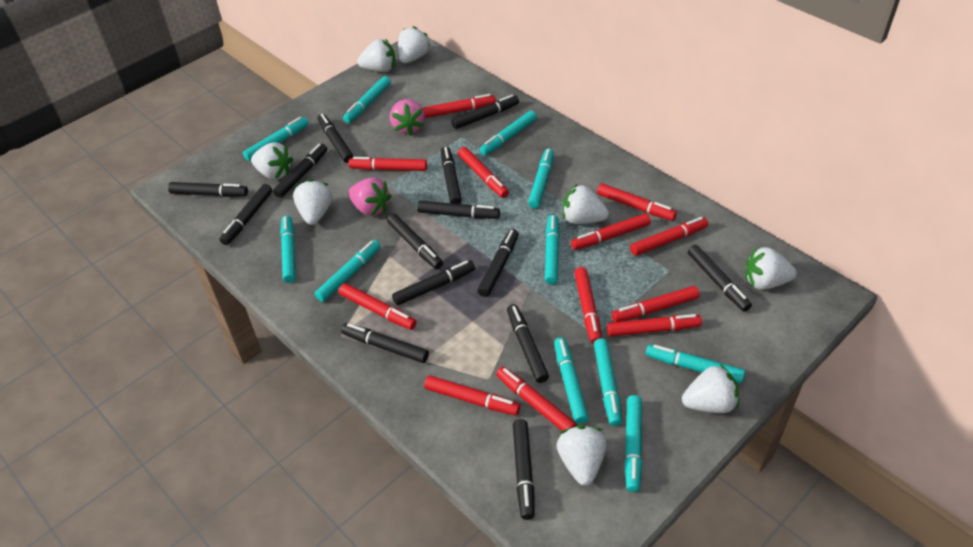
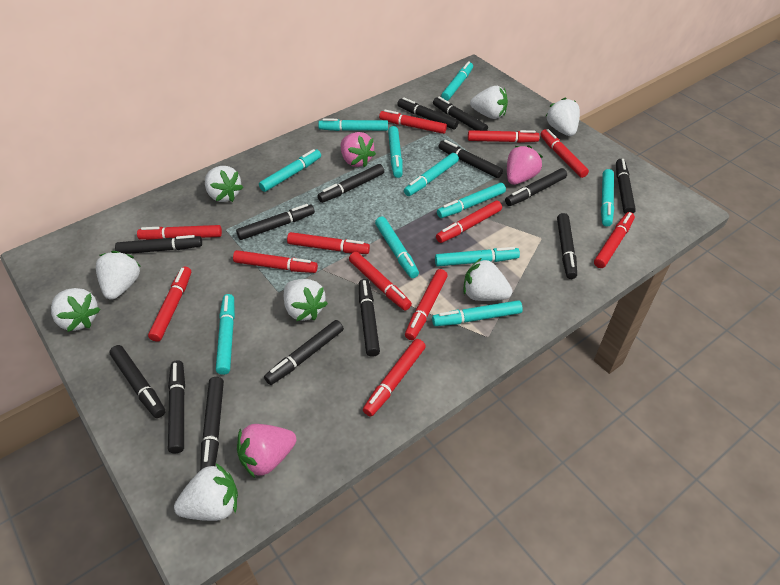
pink strawberry: [348,177,391,216] [390,99,425,136] = 2 -> [237,424,296,478] [341,132,376,167] [507,145,543,185] = 3

